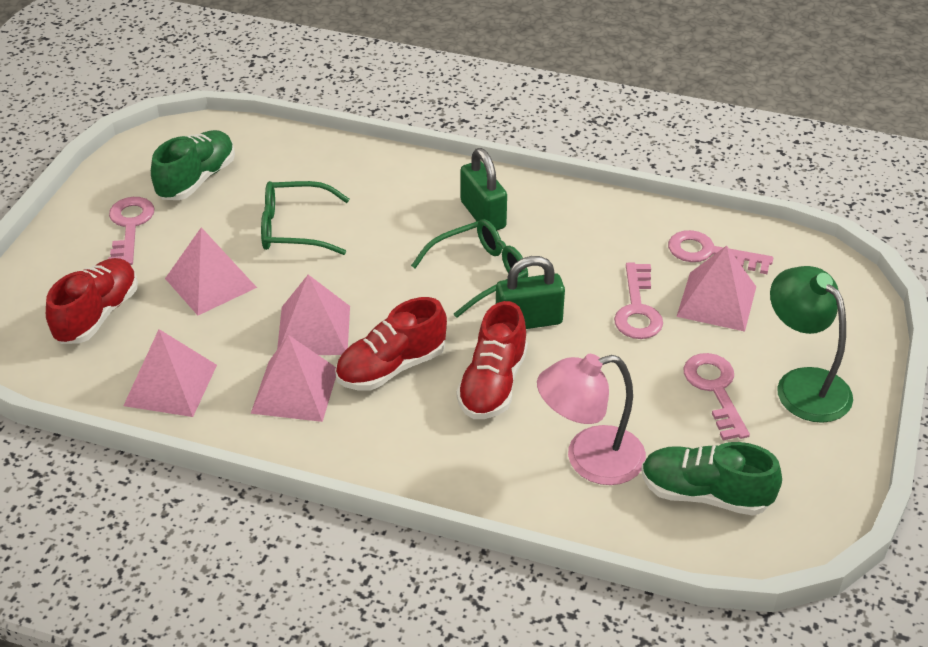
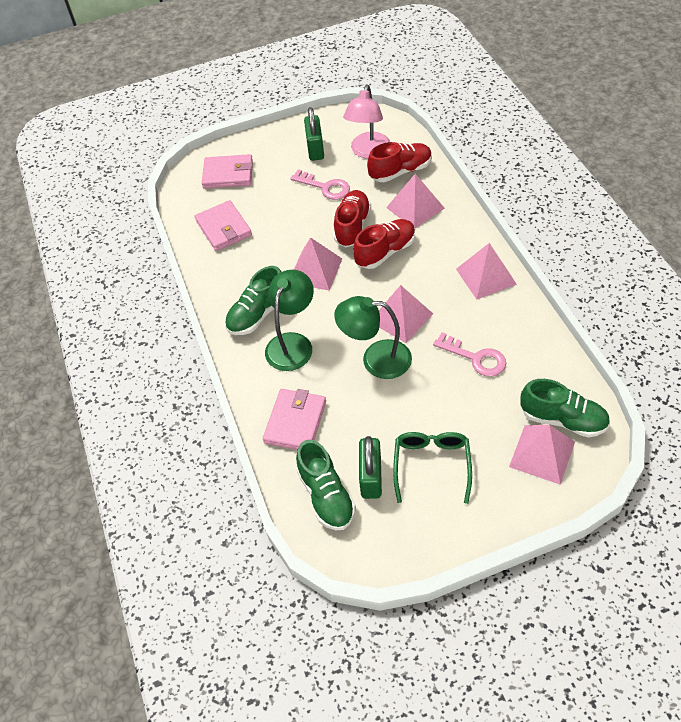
green glasses: [261,181,350,255] [411,219,528,318] = 2 -> [393,432,472,504] = 1
green lamp: [770,266,853,423] = 1 -> [265,270,314,371] [334,296,412,379] = 2
green shoe: [151,130,235,200] [641,442,782,516] = 2 -> [225,266,282,335] [296,440,356,530] [520,379,610,437] = 3
pink key: [108,197,155,265] [614,263,663,339] [668,230,773,274] [683,353,750,440] = 4 -> [290,169,350,200] [433,332,506,377] = 2
pink wallet: none = 0 -> [195,200,252,251] [202,154,253,189] [263,389,326,450] = 3

